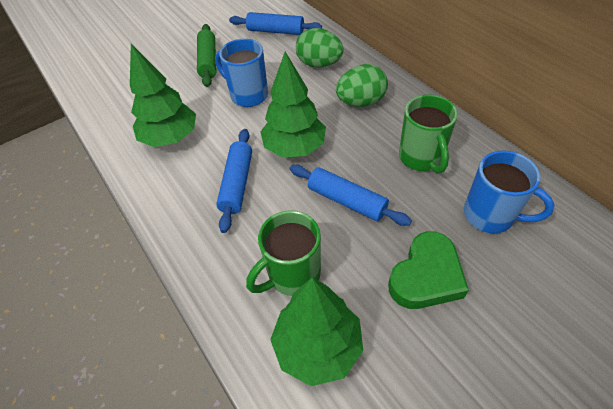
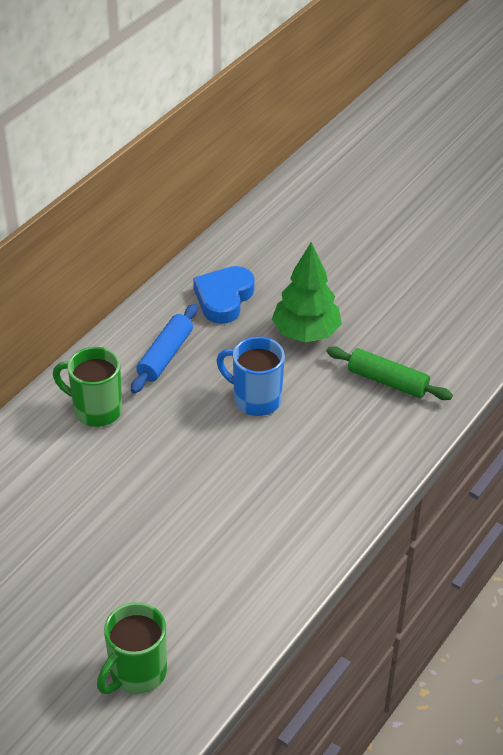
blue heart: none = 0 -> [193,266,255,324] = 1
blue mug: [215,39,268,107] [464,150,555,234] = 2 -> [216,337,285,416] = 1
blue rolling pin: [216,129,252,233] [229,12,322,35] [290,165,412,226] = 3 -> [131,304,198,393] = 1
green egg: [296,28,344,68] [336,64,388,107] = 2 -> none = 0
green heart: [388,231,469,309] = 1 -> none = 0
green tree: [130,44,196,147] [261,52,326,158] [270,277,363,386] = 3 -> [272,242,342,342] = 1

